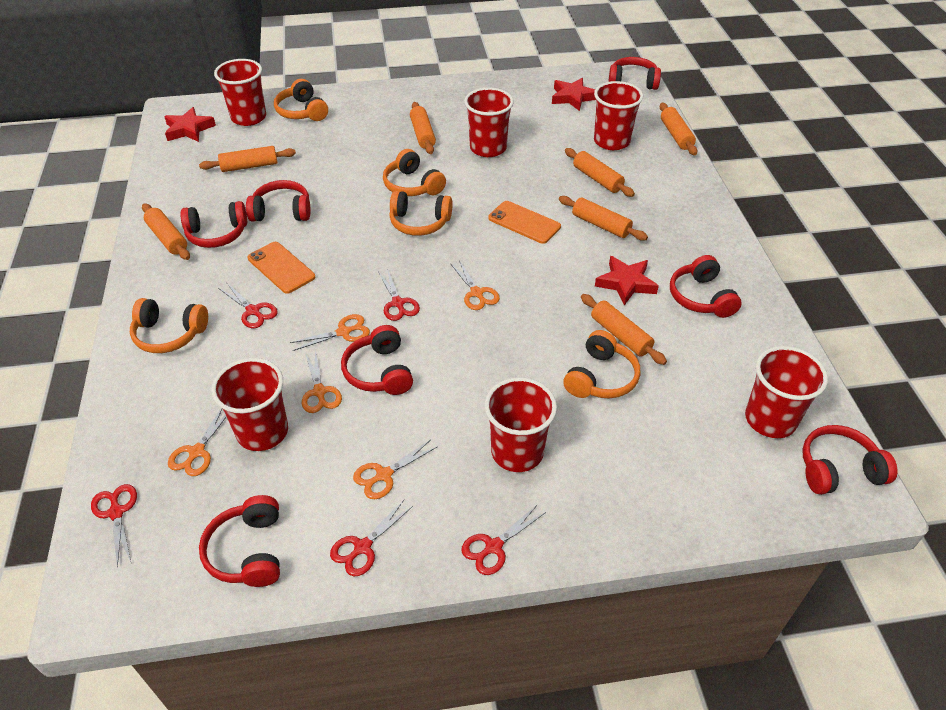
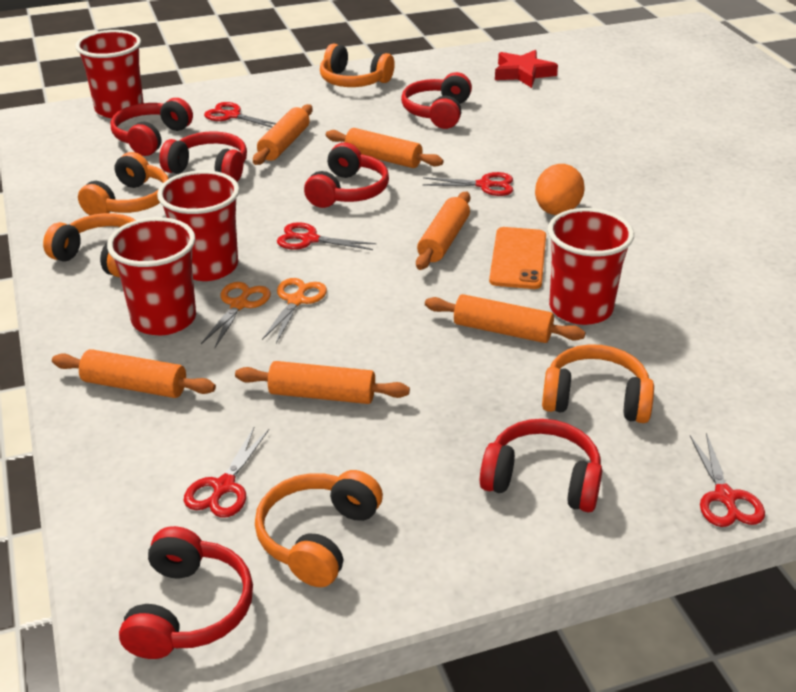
orange egg: none = 0 -> [535,164,585,215] = 1
orange phone: [248,242,315,294] [488,201,561,244] = 2 -> [489,227,546,289] = 1
orange rolling pin: [142,203,190,260] [199,146,296,172] [410,102,436,154] [559,196,648,241] [565,148,635,197] [581,294,667,365] [660,103,697,155] = 7 -> [52,349,216,398] [235,361,410,404] [253,104,313,165] [326,128,444,168] [416,192,470,270] [425,294,585,343] = 6
orange scissors: [168,408,226,476] [290,314,370,351] [302,350,342,413] [353,440,438,499] [450,260,500,310] = 5 -> [201,282,271,348] [262,278,327,343] = 2
red cup: [211,358,288,451] [214,59,266,126] [464,88,514,157] [485,377,557,472] [594,81,643,150] [745,346,828,438] = 6 -> [75,30,143,118] [107,217,196,335] [157,170,240,281] [548,208,634,325] = 4
red headphones: [180,201,247,248] [199,495,280,587] [246,180,311,221] [341,325,413,395] [608,57,661,90] [670,255,741,318] [802,425,897,495] = 7 -> [111,98,193,156] [119,526,253,659] [159,131,247,182] [304,142,389,208] [401,72,472,129] [480,419,602,512] = 6
red star: [164,107,216,142] [552,78,596,111] [595,256,659,305] = 3 -> [495,50,558,88] = 1

